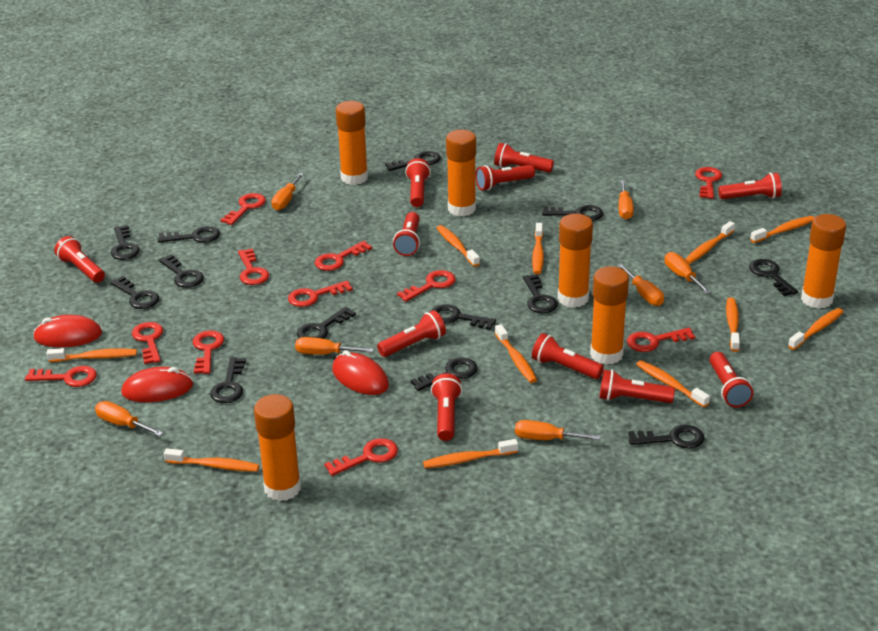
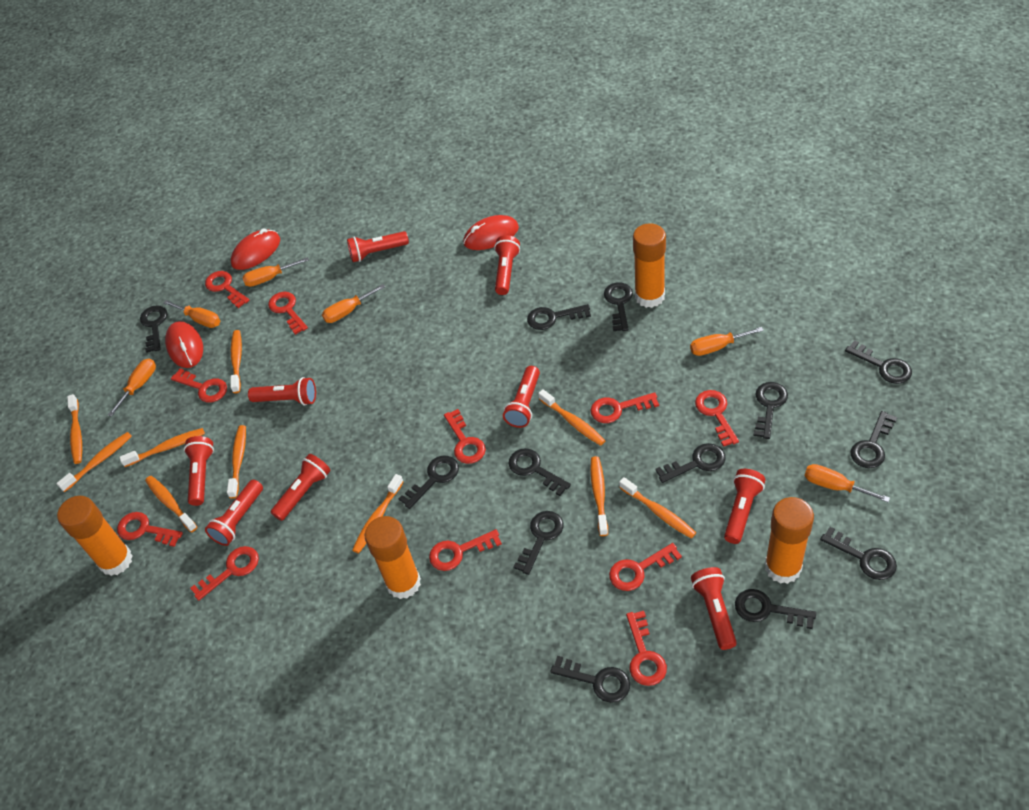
orange glue stick: [254,394,301,501] [336,101,368,185] [446,130,476,216] [558,214,593,308] [590,266,629,365] [801,214,846,309] = 6 -> [57,496,133,576] [365,516,421,599] [633,223,666,308] [765,497,814,584] = 4
orange screwdriver: [95,401,163,436] [271,173,304,210] [295,337,374,355] [515,420,601,440] [617,264,664,306] [618,180,634,220] [665,252,711,294] = 7 -> [108,358,156,417] [163,300,220,328] [242,257,309,287] [322,284,385,323] [690,327,764,356] [805,464,890,502] = 6
orange toothbrush: [47,348,137,362] [164,448,259,472] [423,439,518,468] [437,225,480,267] [495,324,537,383] [532,223,544,274] [636,360,710,407] [685,221,735,264] [726,298,740,352] [750,216,814,243] [788,308,843,350] = 11 -> [56,432,132,492] [67,394,82,464] [119,428,205,467] [145,476,197,532] [227,425,246,499] [230,330,242,393] [352,474,404,553] [538,389,606,446] [590,456,608,536] [619,477,696,539] = 10
red flashlight: [54,236,105,283] [377,310,446,357] [393,212,420,256] [405,158,431,207] [431,373,462,441] [475,165,535,191] [494,143,554,173] [532,333,604,379] [600,370,675,403] [709,352,753,408] [718,173,782,199] = 11 -> [184,436,214,506] [205,480,263,546] [248,377,316,405] [271,454,331,521] [347,231,409,262] [494,235,520,295] [503,366,540,428] [691,567,737,650] [724,469,766,544] = 9

